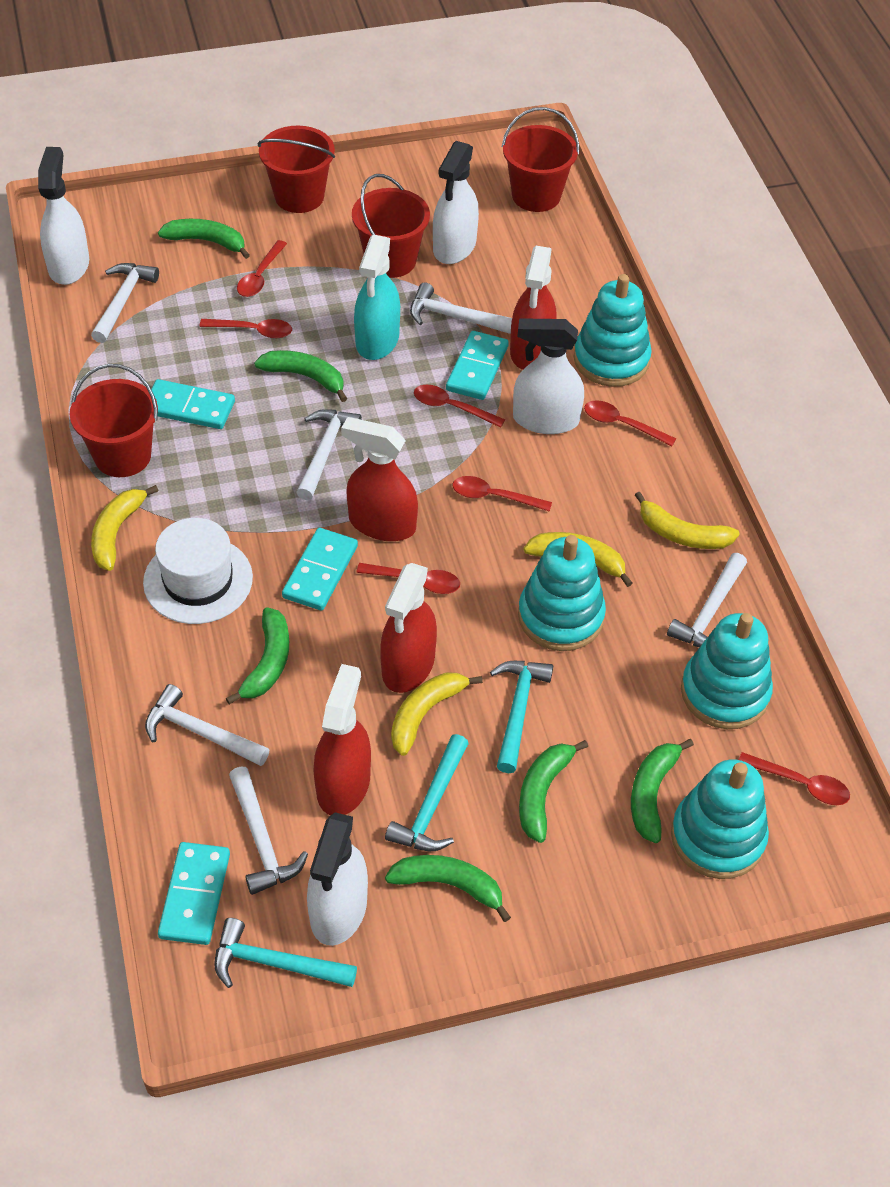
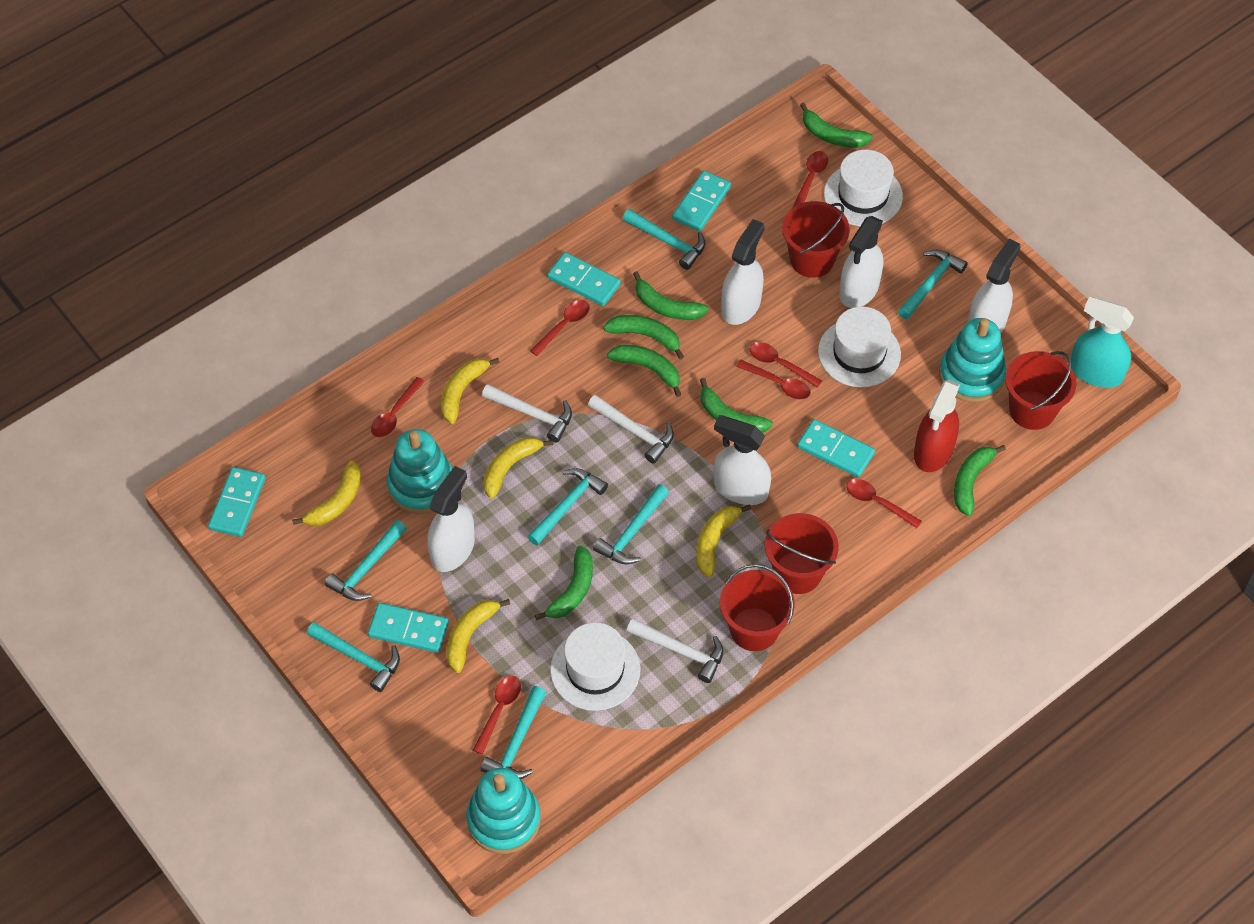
green banana: [158,219,250,259] [226,607,289,704] [254,350,347,402] [385,855,511,922] [519,740,588,843] [631,739,694,843] = 6 -> [535,546,593,620] [603,315,684,360] [607,345,681,397] [633,271,708,320] [700,378,773,433] [800,103,873,148] [954,445,1006,516] = 7
red spray bottle: [313,664,371,815] [341,417,418,541] [380,563,437,693] [510,246,557,370] = 4 -> [914,379,960,472] = 1
turquoise domino: [151,379,235,429] [158,842,230,945] [282,528,358,611] [446,331,509,400] = 4 -> [208,467,266,537] [368,603,449,652] [547,252,621,306] [672,171,731,231] [797,419,875,477] = 5
turquoise hammer: [214,918,357,988] [385,734,469,851] [490,661,553,773] = 3 -> [307,622,400,692] [325,520,407,601] [481,686,546,779] [527,468,608,546] [593,484,669,564] [623,209,705,270] [898,249,968,319] = 7
turquoise stacking toy: [518,535,606,651] [574,274,652,387] [671,759,769,879] [681,613,773,729] = 4 -> [387,429,453,514] [466,768,541,854] [939,318,1006,402] = 3
white hammer: [91,263,159,343] [145,684,269,766] [229,767,308,895] [296,409,362,500] [410,282,512,334] [667,553,747,648] = 6 -> [482,384,572,443] [588,395,674,464] [627,618,723,683] = 3
white hat: [143,518,253,624] = 1 -> [550,623,641,711] [818,307,901,387] [824,150,903,226] = 3
white spray bottle: [38,147,89,285] [307,812,368,946] [433,141,479,264] [513,318,584,434] = 4 -> [427,466,475,572] [714,415,771,505] [721,219,764,325] [839,216,883,308] [968,239,1020,334] = 5
yellow banana: [91,485,159,571] [391,673,483,756] [524,532,632,587] [635,492,740,549] = 4 -> [292,460,361,526] [441,358,500,424] [447,599,510,673] [483,437,553,499] [696,504,751,577] = 5

